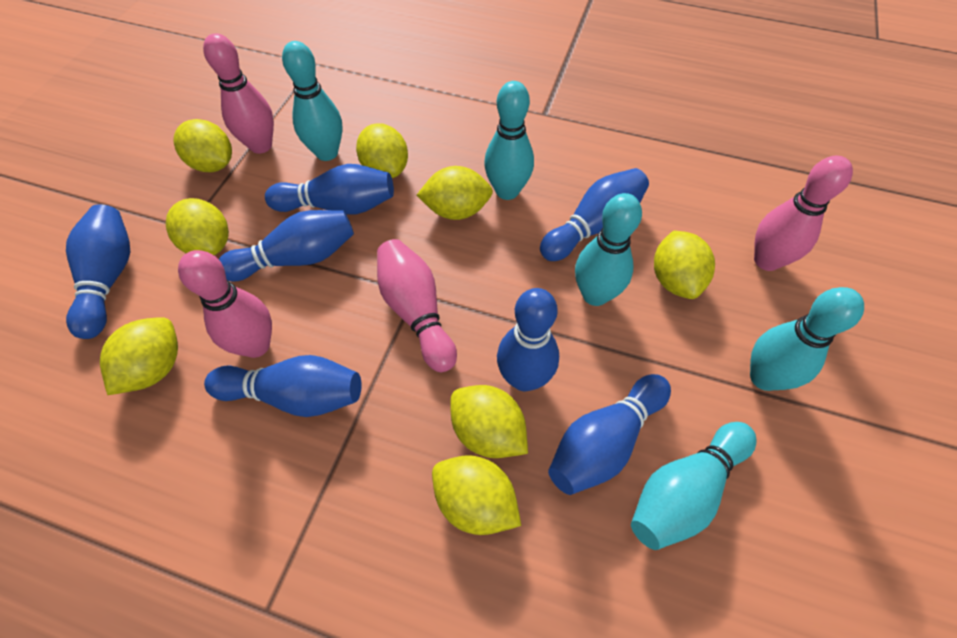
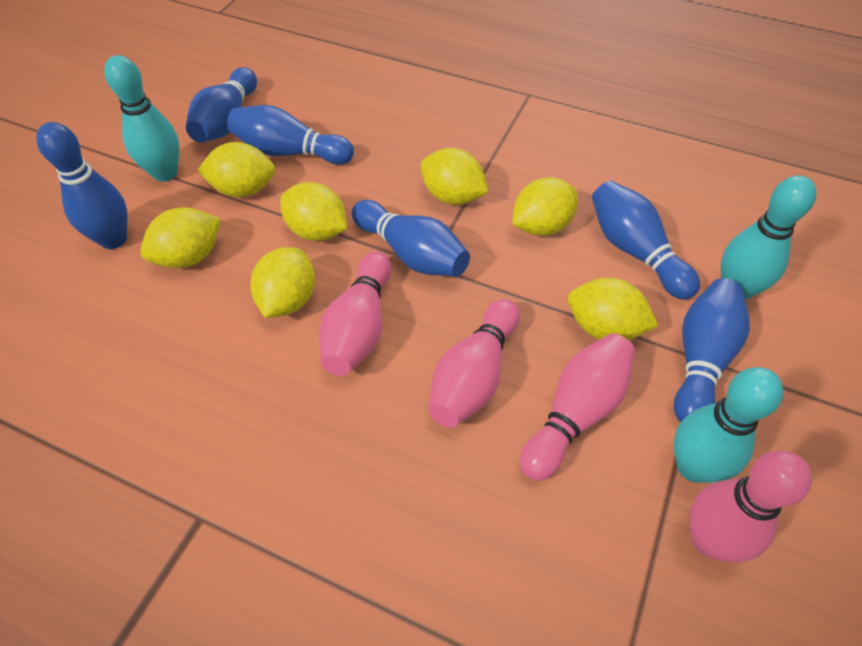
blue bowling pin: [66,204,130,339] [204,355,362,417] [219,210,354,282] [265,164,394,215] [497,288,559,391] [540,168,649,261] [548,374,671,495] = 7 -> [36,122,128,249] [186,67,257,143] [227,105,354,165] [352,200,470,276] [592,181,700,300] [674,278,750,423] = 6
turquoise bowling pin: [282,41,343,161] [484,81,534,200] [575,193,642,306] [631,422,756,550] [750,287,864,391] = 5 -> [104,55,180,182] [674,367,783,483] [721,175,816,300] = 3
yellow lemon: [100,317,178,395] [166,198,229,255] [173,119,232,172] [356,123,408,178] [417,166,493,220] [432,455,521,535] [450,385,528,458] [654,231,715,299] = 8 -> [140,207,221,268] [197,142,276,197] [250,247,315,318] [280,182,348,241] [421,148,489,205] [512,177,578,236] [568,278,659,340] = 7

